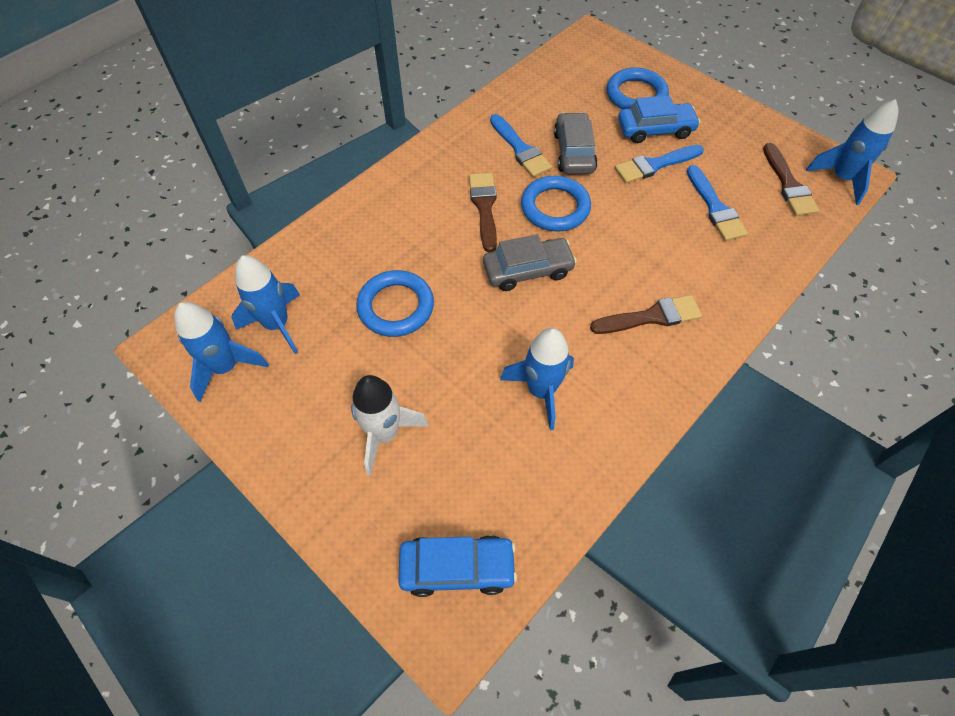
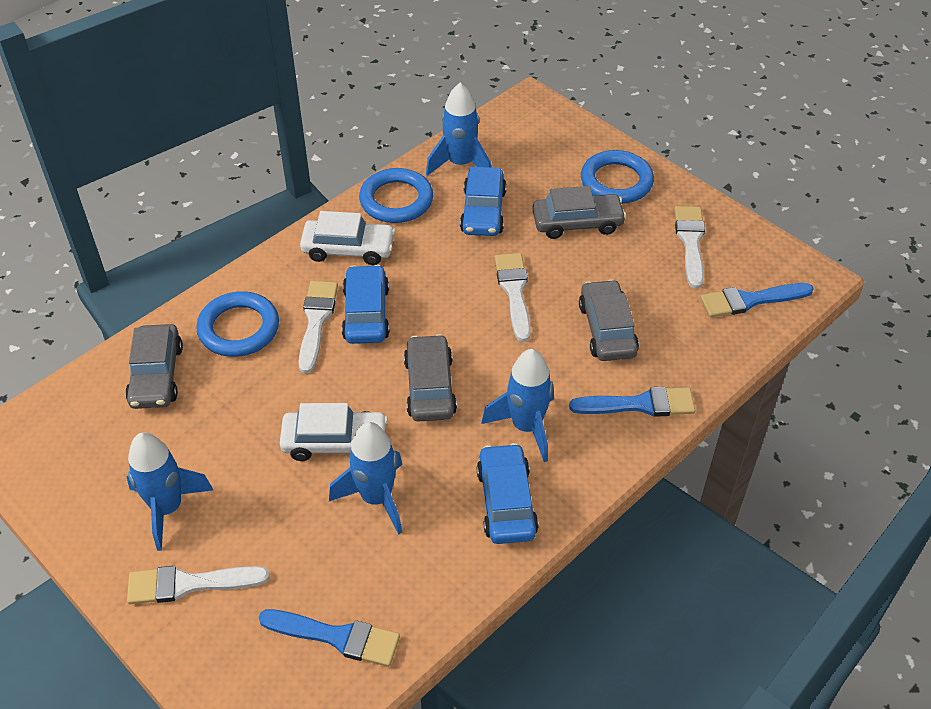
blue car: [398,535,517,597] [618,95,700,143] = 2 -> [342,265,390,344] [460,167,507,236] [477,443,539,544] = 3
brown brush: [469,173,497,252] [590,295,702,334] [763,143,819,216] = 3 -> none = 0
grey car: [483,234,577,291] [554,112,598,174] = 2 -> [125,324,183,409] [404,334,457,422] [532,186,626,239] [579,279,639,361] = 4
white brush: none = 0 -> [127,566,270,604] [298,281,338,373] [495,253,531,342] [674,206,705,289] = 4
white car: none = 0 -> [280,403,388,461] [300,211,395,265] = 2
white rocket: [351,375,429,476] = 1 -> none = 0

